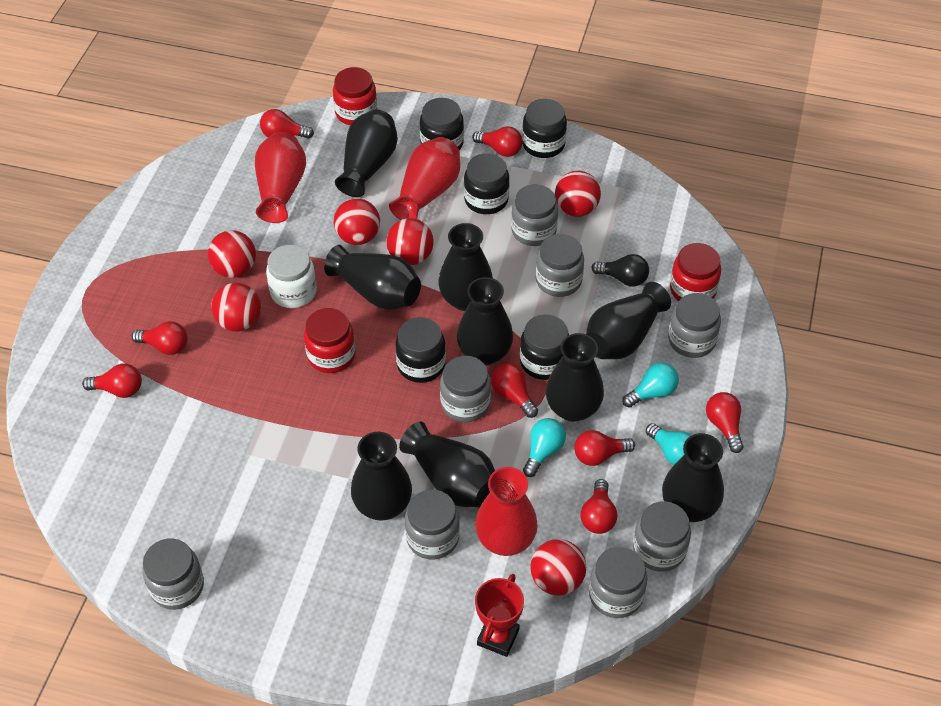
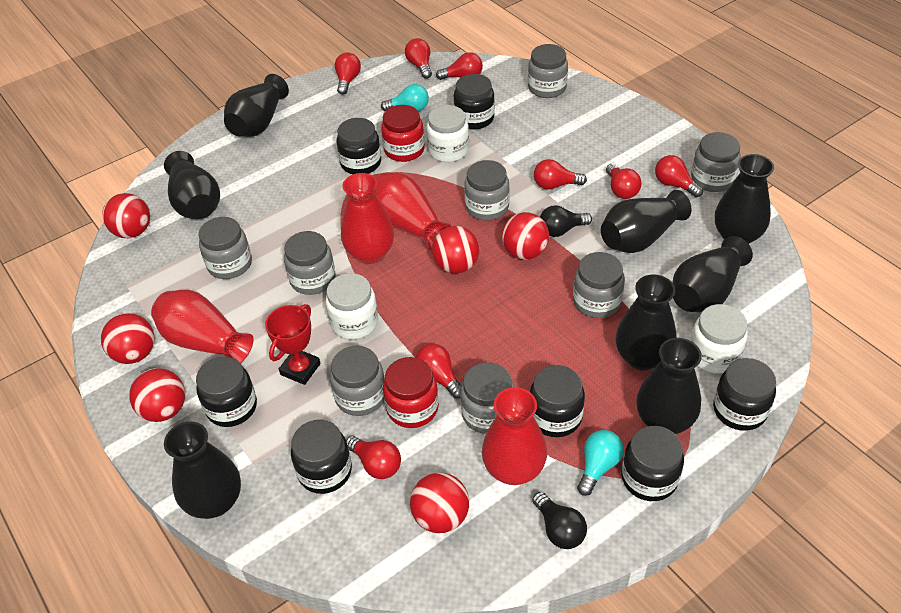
black jar: [395,317,446,383] [420,98,464,150] [464,153,509,214] [520,314,569,380] [522,99,567,158] = 5 -> [196,357,257,427] [291,420,352,494] [337,118,381,174] [454,74,495,129] [530,365,585,437] [621,426,684,501] [713,358,776,431] = 7
black light bulb: [591,254,649,287] = 1 -> [532,492,587,549] [540,205,592,237] = 2
black vase: [324,245,421,310] [335,109,398,197] [351,432,412,521] [399,421,495,507] [438,223,493,311] [457,277,513,366] [546,333,604,422] [586,282,671,359] [662,433,724,522] = 9 -> [164,151,220,219] [164,421,241,519] [224,74,289,137] [601,190,692,253] [616,274,677,371] [636,338,702,434] [672,236,753,312] [715,154,774,244] = 8
red jar: [304,308,355,373] [333,67,377,125] [670,243,721,301] = 3 -> [381,105,425,162] [383,357,439,428] = 2
red vase: [255,132,306,223] [389,137,460,220] [475,467,538,556] = 3 -> [151,290,254,364] [341,173,394,264] [374,172,451,250] [482,387,547,485] = 4
turquoise light bulb: [523,418,566,477] [622,363,679,408] [646,423,692,465] = 3 -> [381,84,429,111] [577,430,624,496] = 2
white jar: [266,245,317,308] = 1 -> [326,273,378,339] [426,105,469,162] [690,304,748,374] = 3

